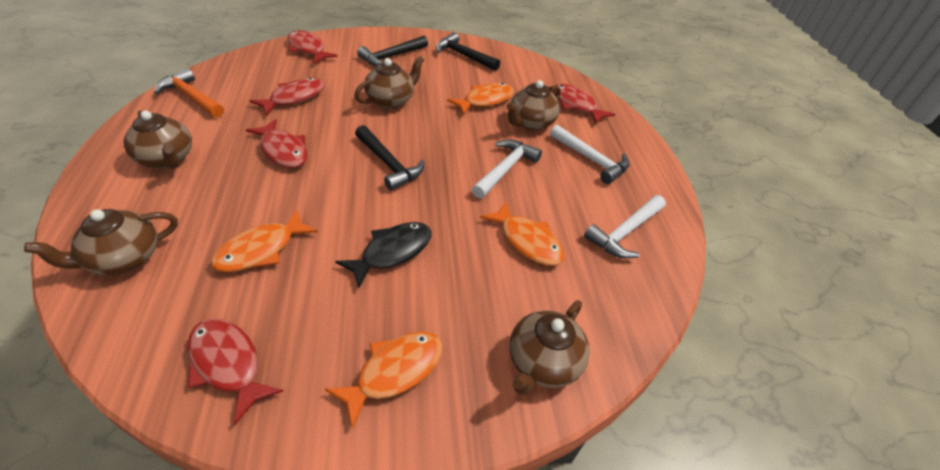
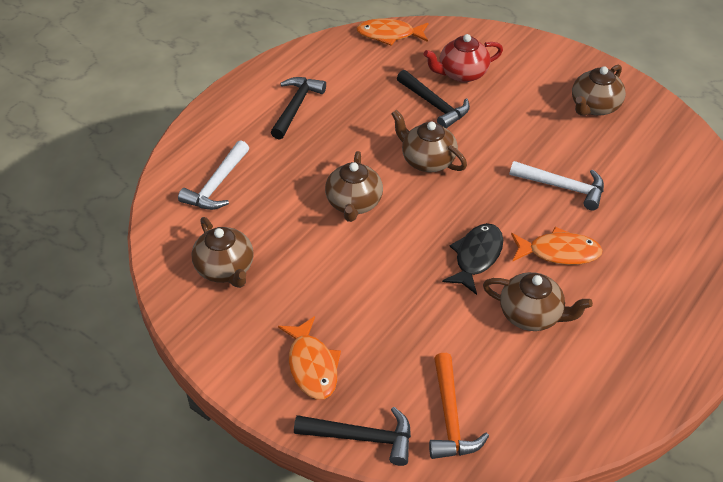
orange fish: [211,209,318,272] [325,332,443,429] [447,83,514,115] [480,201,564,266] = 4 -> [278,316,341,399] [356,18,428,46] [511,227,603,265] = 3
red fish: [188,318,283,425] [246,119,307,168] [250,78,324,116] [287,30,338,64] [553,84,615,124] = 5 -> none = 0
red teapot: none = 0 -> [424,34,503,82] = 1
white hammer: [472,140,542,199] [550,125,630,184] [584,195,666,258] = 3 -> [178,140,249,210] [510,161,604,210] = 2

